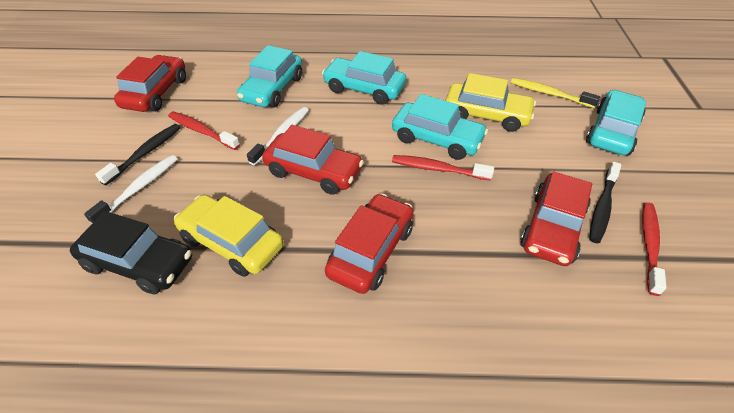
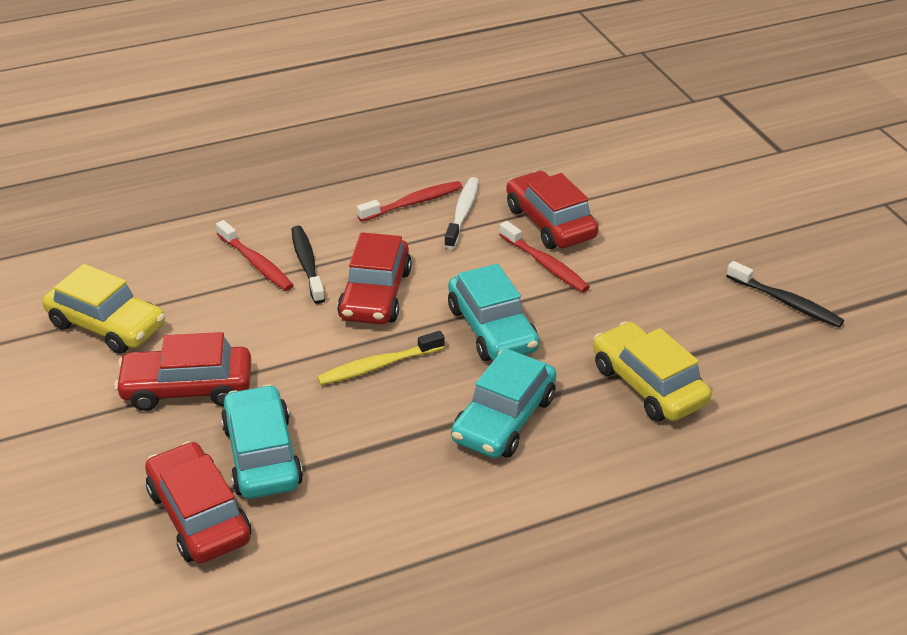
black car: [70,211,192,294] = 1 -> none = 0
turquoise car: [237,45,302,108] [322,51,406,105] [392,94,488,160] [586,90,646,156] = 4 -> [221,384,303,499] [448,263,539,361] [451,348,557,458] = 3
white toothbrush: [84,155,177,223] [247,107,309,165] = 2 -> [444,177,479,249] = 1

